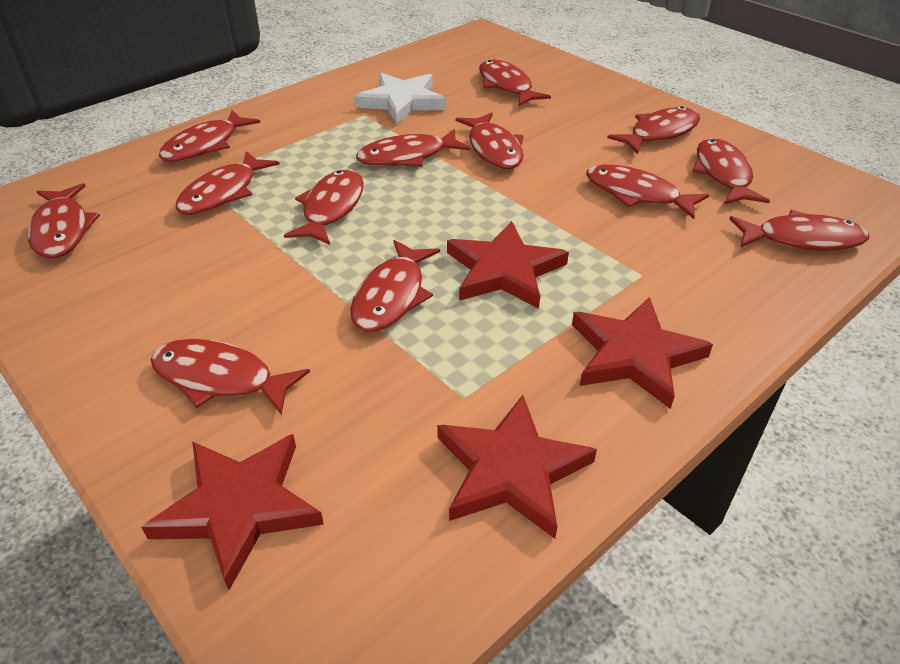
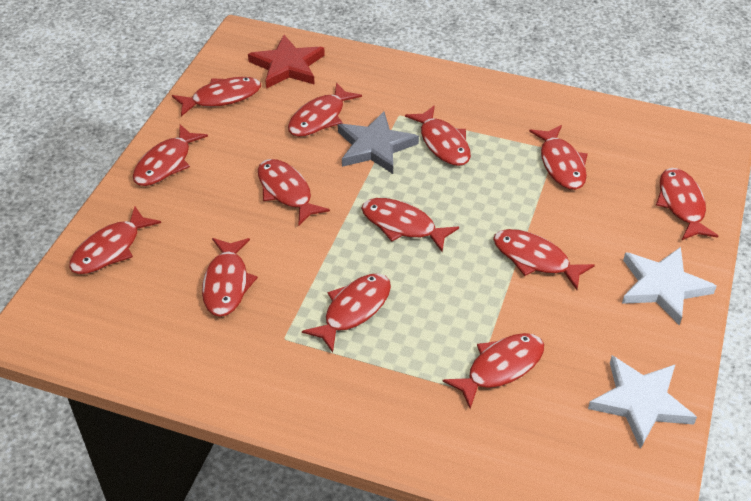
grey star: none = 0 -> [338,111,419,174] = 1
red star: [141,434,324,590] [437,395,597,539] [447,221,569,309] [572,297,713,409] = 4 -> [248,35,325,89] = 1
white star: [354,72,446,124] = 1 -> [588,356,697,449] [622,247,717,325] = 2

